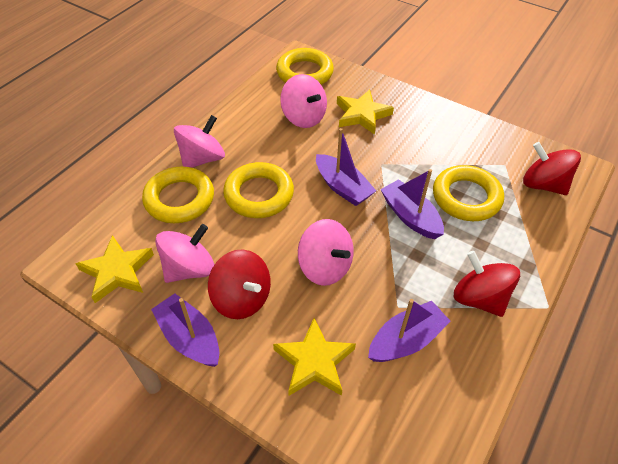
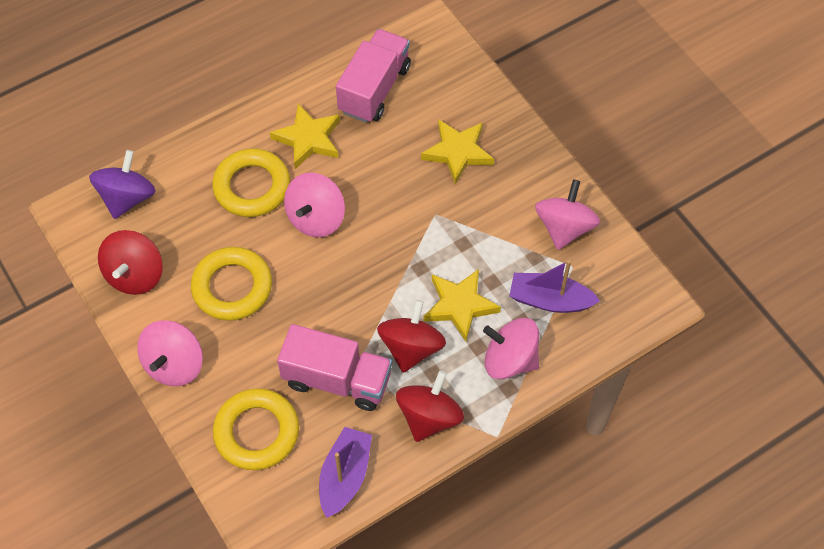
pink truck: none = 0 -> [277,324,392,411] [336,29,411,123] = 2
purple boat: [151,293,219,367] [316,128,376,206] [368,299,451,362] [380,169,444,239] = 4 -> [319,427,372,518] [509,260,600,313] = 2
purple spinning top: none = 0 -> [89,150,155,219] = 1
yellow ring: [142,167,214,223] [223,162,294,218] [276,48,334,85] [433,165,504,221] = 4 -> [191,247,272,321] [212,148,290,217] [213,388,299,470] = 3

